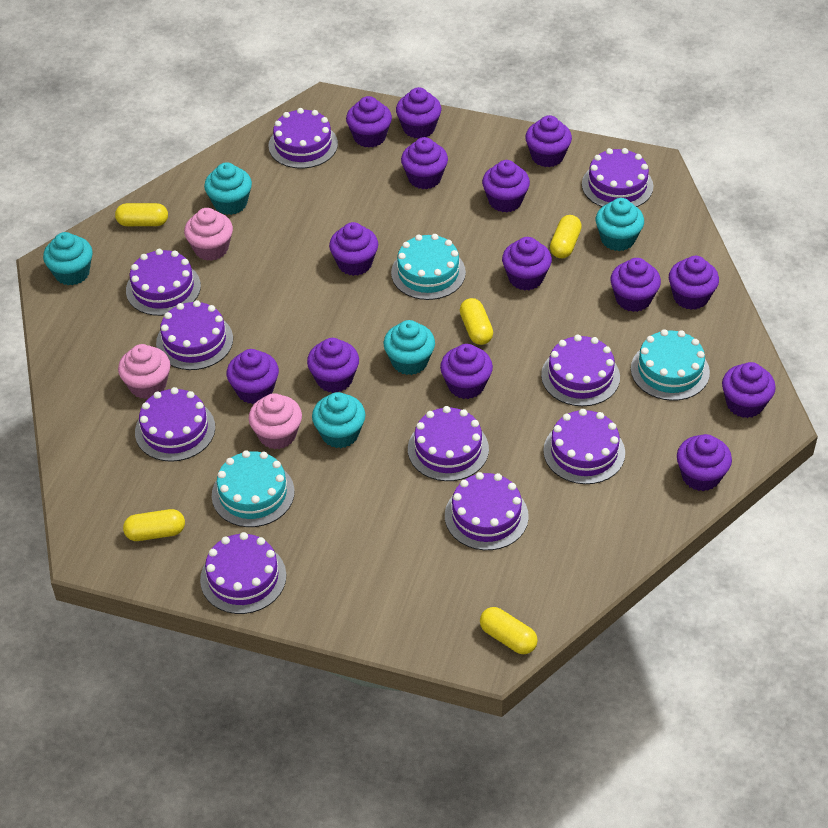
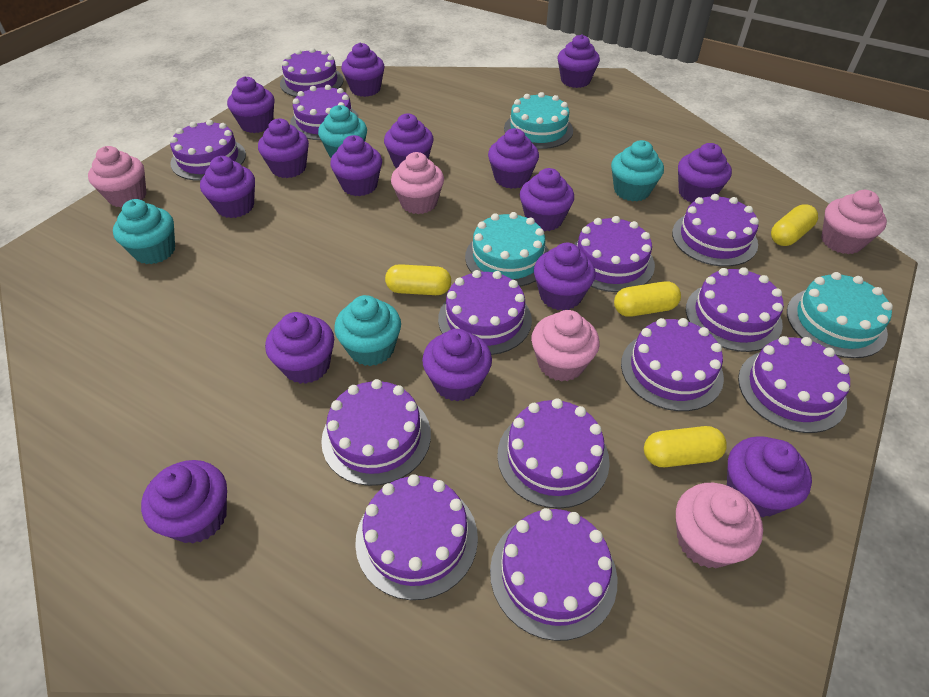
pink cupcake: [118,344,170,399] [184,208,233,261] [249,393,302,449] = 3 -> [88,146,146,208] [391,152,444,214] [531,310,600,382] [676,483,763,568] [821,190,887,254] = 5
purple cake: [126,249,201,316] [135,387,215,462] [156,300,233,370] [200,532,286,614] [268,108,338,169] [408,406,489,481] [445,472,529,550] [541,335,620,406] [543,409,625,484] [582,148,653,207] = 10 -> [170,120,246,181] [280,48,344,97] [290,85,359,140] [321,379,431,486] [355,474,478,600] [438,270,532,355] [490,508,617,641] [497,398,610,509] [574,216,655,292] [621,318,724,411] [672,194,759,267] [686,267,784,352] [738,336,850,433] = 13
purple cupcake: [227,349,279,404] [307,338,359,393] [329,222,378,276] [346,96,392,148] [396,87,441,139] [401,137,448,189] [440,344,493,399] [482,160,530,212] [502,237,552,291] [525,115,572,167] [610,258,661,312] [669,256,719,310] [677,434,732,491] [722,362,776,418] = 14 -> [141,460,227,544] [200,156,255,218] [227,76,275,133] [258,119,309,178] [265,312,334,384] [330,135,382,196] [341,43,385,97] [384,114,434,168] [422,329,492,402] [488,128,539,189] [520,168,574,231] [534,243,596,310] [557,34,600,88] [678,143,732,203] [727,436,812,517] = 15
turquoise cupcake: [43,232,93,285] [204,162,252,215] [312,392,366,448] [383,320,435,375] [596,198,644,251] = 5 -> [113,199,175,264] [318,105,367,158] [334,295,401,366] [611,140,664,202] = 4
yellow capsule: [115,203,168,226] [123,509,185,541] [460,298,493,345] [480,607,538,654] [550,215,582,258] = 5 -> [385,264,451,295] [614,281,681,317] [644,426,727,467] [771,204,818,246] = 4

